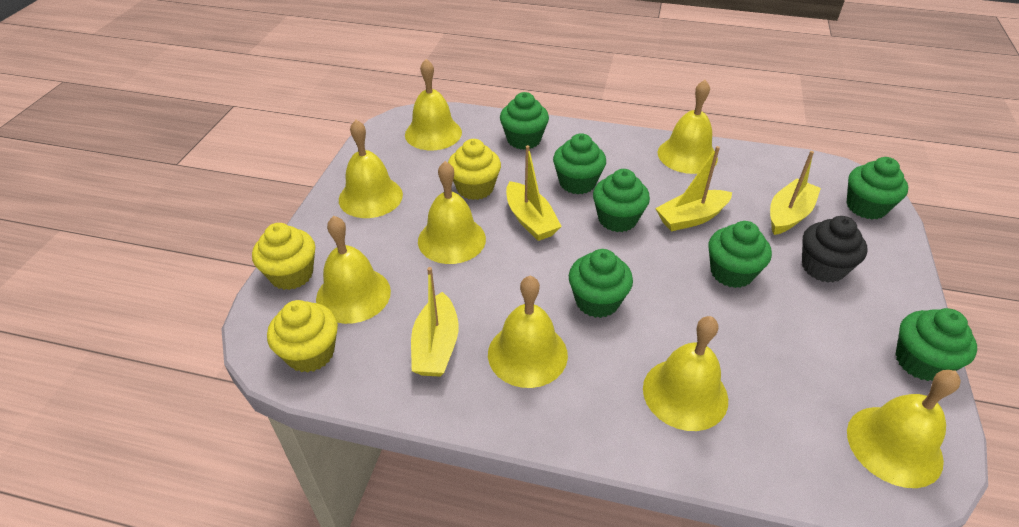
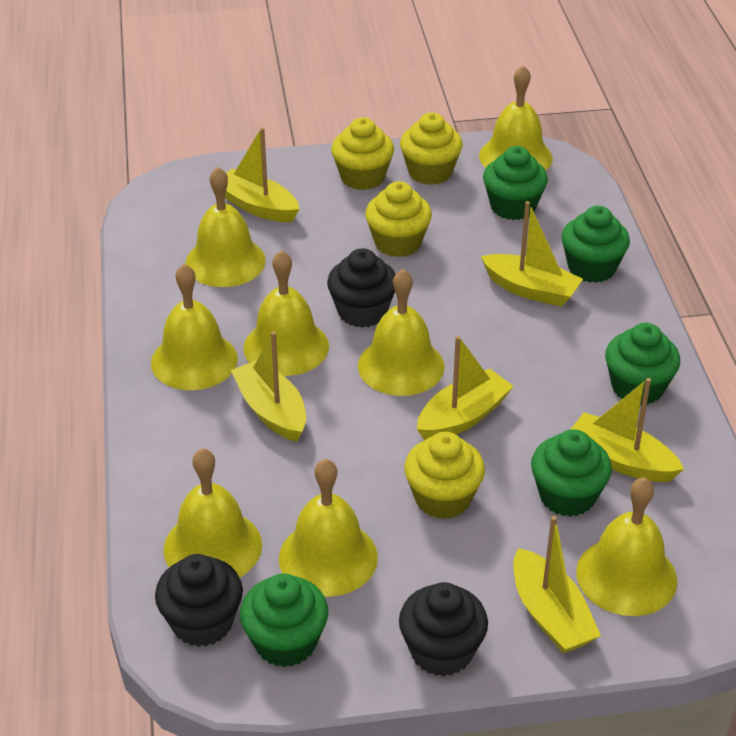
black cupcake: [802,216,867,283] = 1 -> [155,554,243,647] [327,248,395,328] [399,582,488,676] = 3
green cupcake: [500,92,549,150] [553,133,606,194] [569,249,633,318] [593,169,650,232] [708,221,772,288] [846,157,908,220] [895,308,977,381] = 7 -> [240,574,328,667] [483,146,548,220] [531,429,612,517] [561,206,630,283] [605,323,680,405] = 5
yellow boat: [411,267,459,377] [506,145,562,241] [655,146,732,231] [770,151,821,235] = 4 -> [225,127,299,222] [231,331,306,442] [417,336,514,440] [481,201,583,307] [513,516,601,654] [570,378,684,482] = 6
yellow cupcake: [252,223,315,290] [267,300,338,373] [448,139,501,200] = 3 -> [331,117,394,190] [365,181,432,257] [400,113,463,185] [404,432,485,519] = 4

